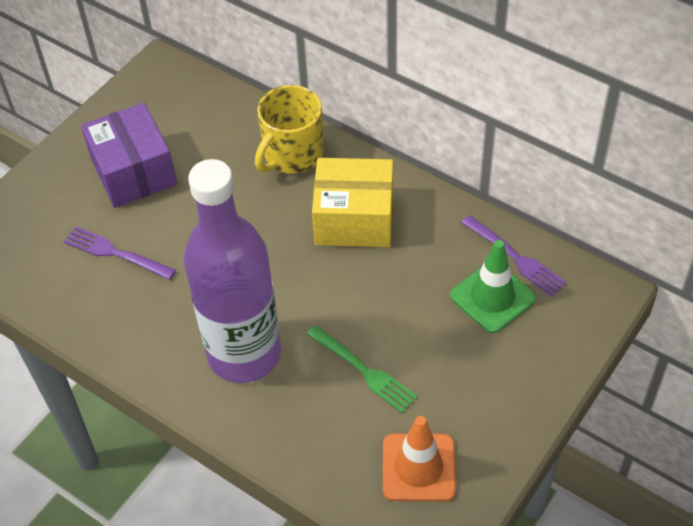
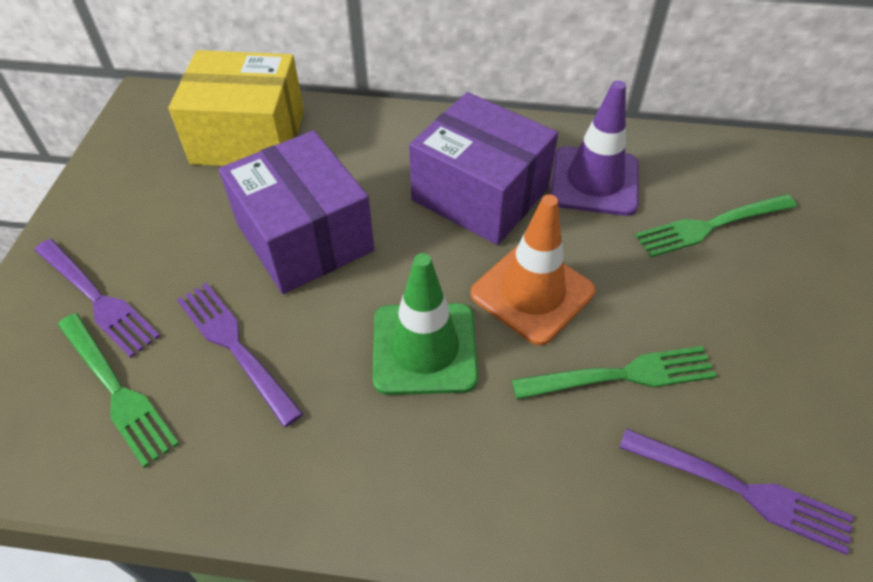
green fork: [307,325,418,413] = 1 -> [58,313,179,468] [512,346,717,399] [635,194,797,257] = 3
purple bottle: [184,159,281,383] = 1 -> none = 0
purple box: [81,103,177,208] = 1 -> [219,130,374,294] [409,92,558,245] = 2
purple fork: [64,226,176,280] [461,215,567,297] = 2 -> [35,239,160,358] [177,283,303,427] [619,428,854,555] = 3
purple traffic cone: none = 0 -> [550,80,639,216] = 1
yellow mug: [255,85,324,174] = 1 -> none = 0

